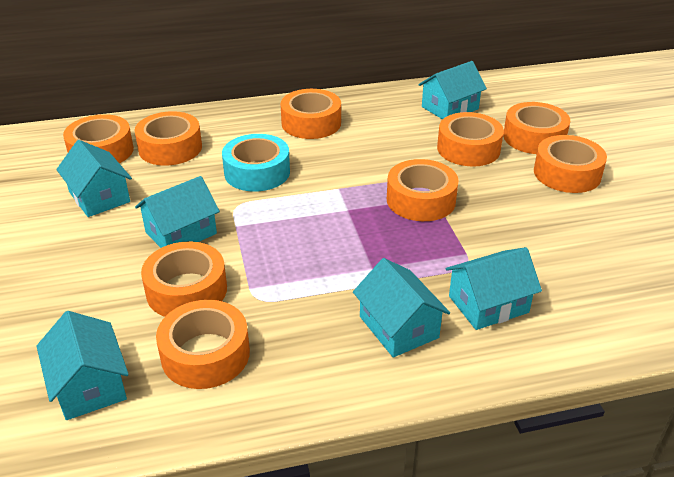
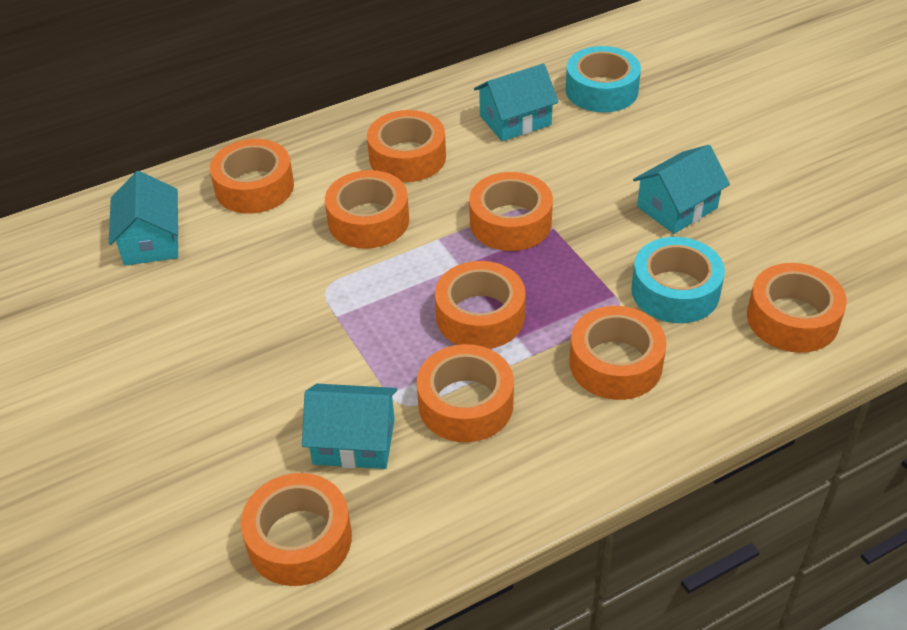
turquoise house: [36,311,129,420] [56,140,132,217] [135,176,220,248] [353,258,450,357] [418,61,487,119] [446,247,542,330] = 6 -> [109,171,178,266] [302,384,397,469] [474,64,559,141] [633,145,730,234] = 4
turquoise tape: [222,134,290,192] = 1 -> [565,46,641,112] [631,237,725,323] = 2

